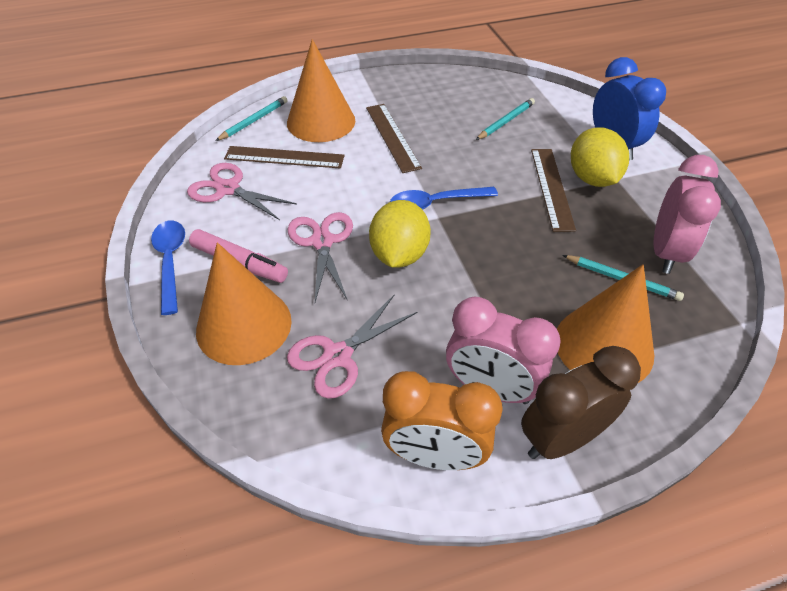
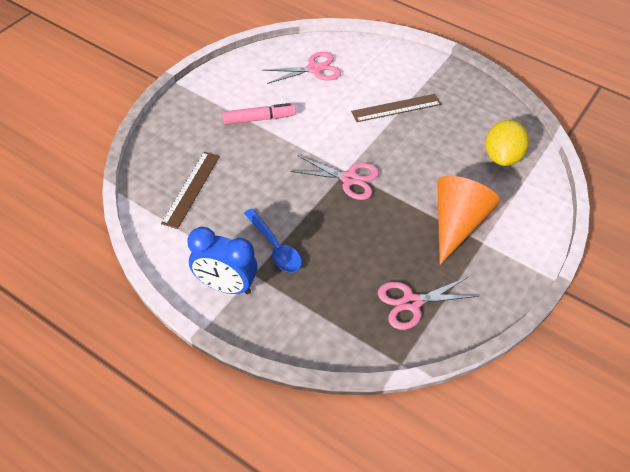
blue spoon: [151,221,185,315] [390,187,498,210] = 2 -> [243,209,302,273] = 1
brown clock: [521,346,641,459] = 1 -> none = 0
brown ruler: [224,146,345,169] [366,104,422,173] [531,149,576,232] = 3 -> [161,152,220,229] [351,94,441,122] = 2
orange clock: [381,371,503,470] = 1 -> none = 0
orange cone: [196,242,292,365] [287,39,356,142] [557,264,654,383] = 3 -> [438,176,500,265] = 1
pink clock: [446,296,561,404] [654,155,721,274] = 2 -> none = 0
turquoise pencil: [215,96,288,141] [476,98,535,140] [562,255,684,301] = 3 -> none = 0
yellow lemon: [369,200,431,268] [571,127,629,187] = 2 -> [486,120,529,166] = 1

